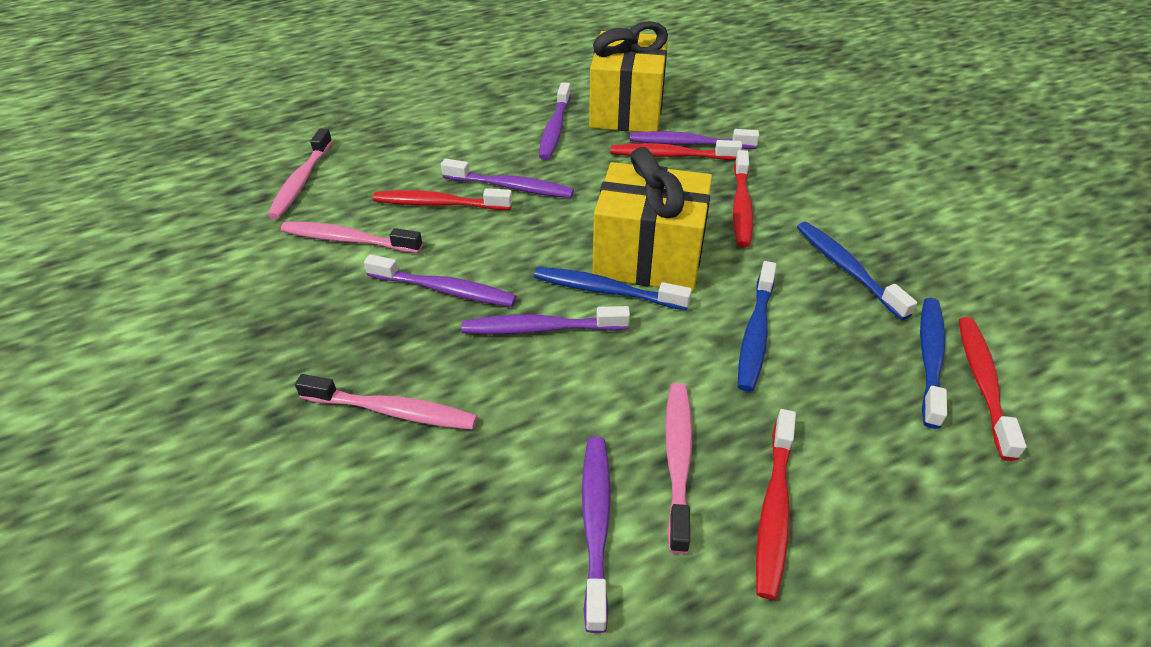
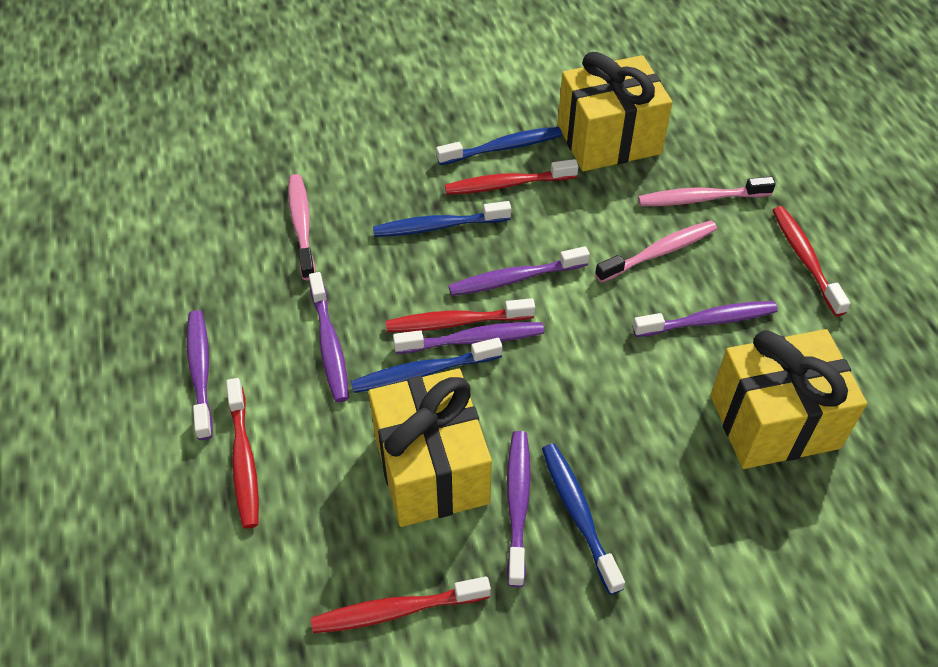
pink toothbrush: [267,128,333,219] [281,222,422,253] [295,374,477,430] [665,383,692,554] = 4 -> [288,174,315,280] [595,220,717,283] [638,176,776,206] = 3
yellow gift: [589,21,668,132] [593,147,712,292] = 2 -> [369,369,492,527] [558,52,672,171] [710,329,867,469] = 3

